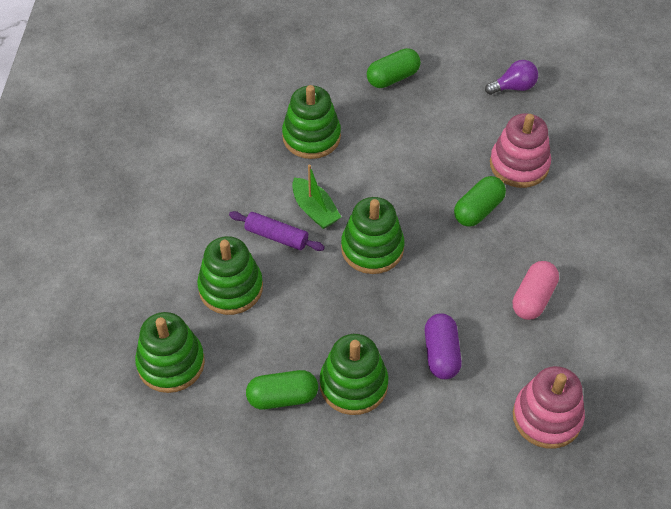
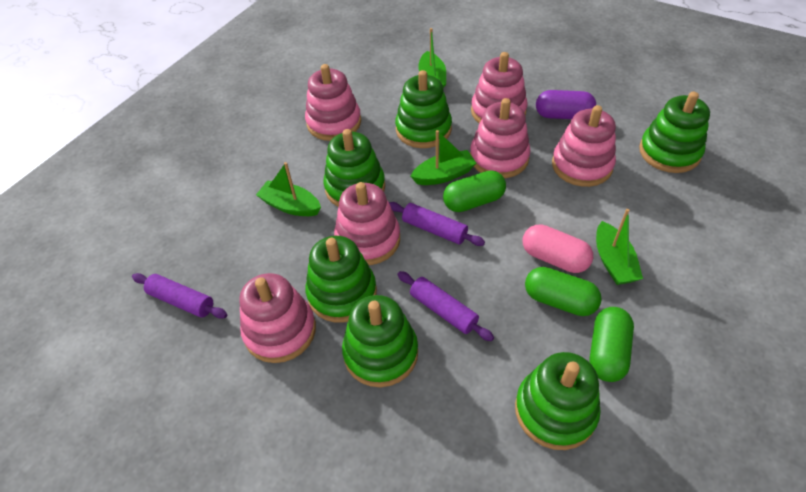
green boat: [292,165,341,229] = 1 -> [256,162,321,216] [411,130,476,185] [418,28,446,88] [596,209,643,285] = 4
green stacking toy: [135,312,205,393] [197,236,263,315] [282,85,341,159] [320,334,388,415] [341,197,404,274] = 5 -> [305,236,377,323] [323,129,385,207] [342,295,418,387] [395,70,452,148] [515,352,601,450] [639,92,710,173] = 6
pink stacking toy: [490,113,551,188] [513,366,585,448] = 2 -> [239,273,316,363] [305,64,361,141] [334,182,400,265] [470,98,531,178] [471,52,528,123] [552,105,616,187] = 6
purple light bulb: [485,60,538,95] = 1 -> none = 0
purple rolling pin: [229,211,325,251] = 1 -> [132,273,227,319] [389,202,485,246] [397,271,494,341] = 3

